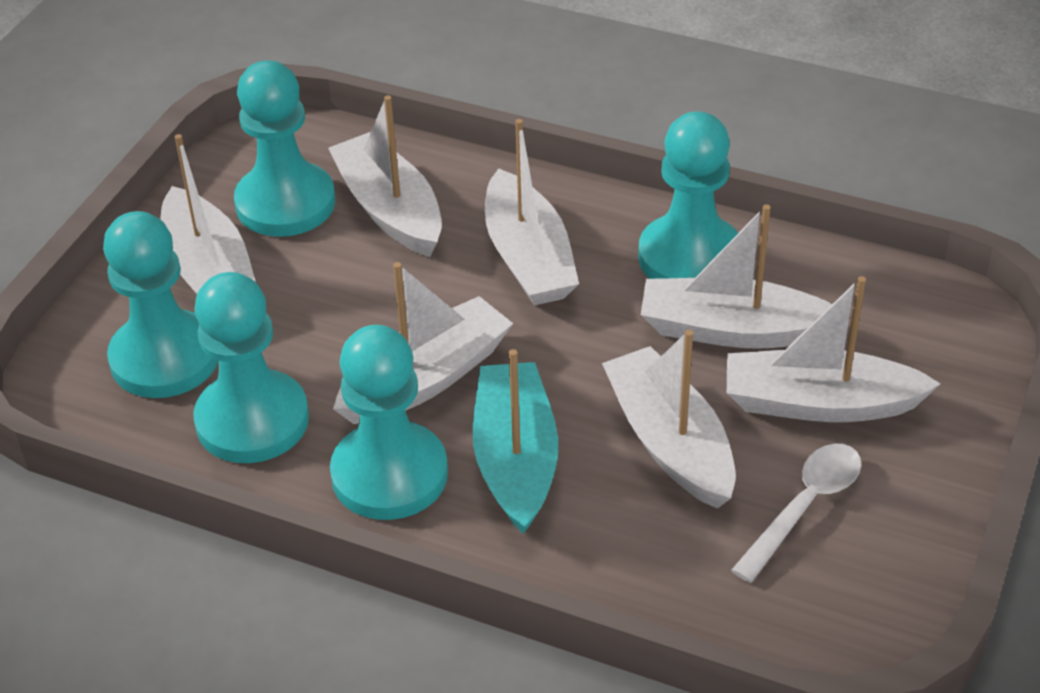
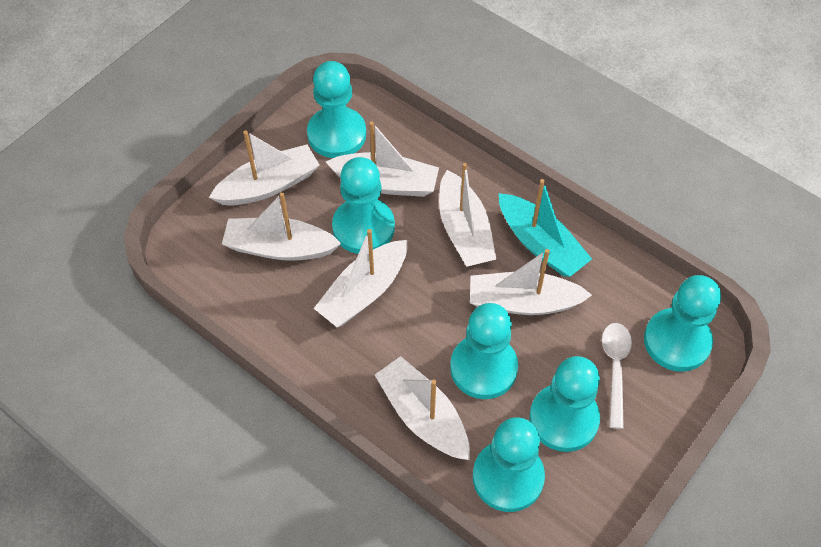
turquoise pawn: [103,211,219,398] [193,272,309,463] [234,60,335,237] [330,325,448,520] [638,111,738,279] = 5 -> [307,61,366,158] [332,157,395,254] [450,303,518,399] [473,417,545,512] [529,356,600,452] [644,275,721,372] = 6

